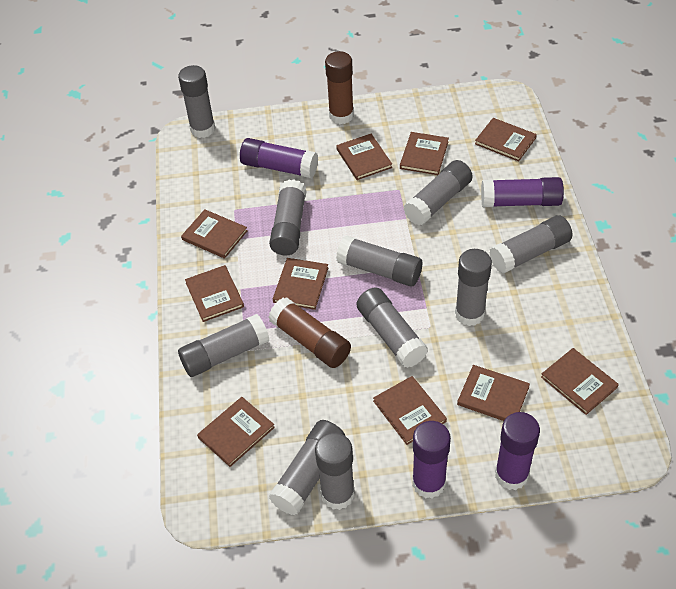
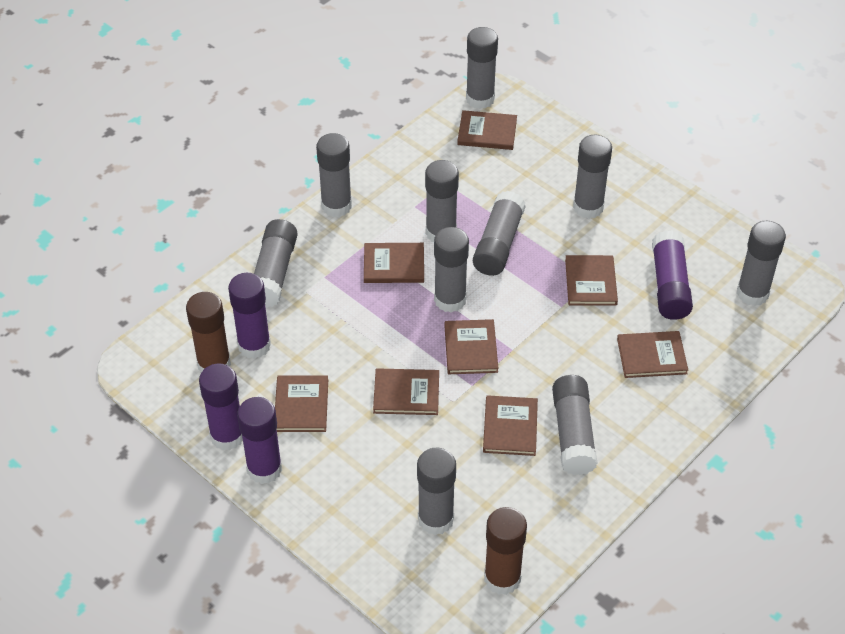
brown book: [181,209,248,258] [185,265,244,322] [197,397,275,467] [273,258,328,310] [336,134,392,180] [373,376,447,445] [400,132,449,175] [457,365,530,421] [475,118,537,162] [541,348,619,415] = 10 -> [275,375,328,432] [364,243,424,283] [373,368,439,415] [444,319,498,374] [457,110,517,150] [483,395,538,456] [565,255,618,306] [617,331,688,378] = 8

